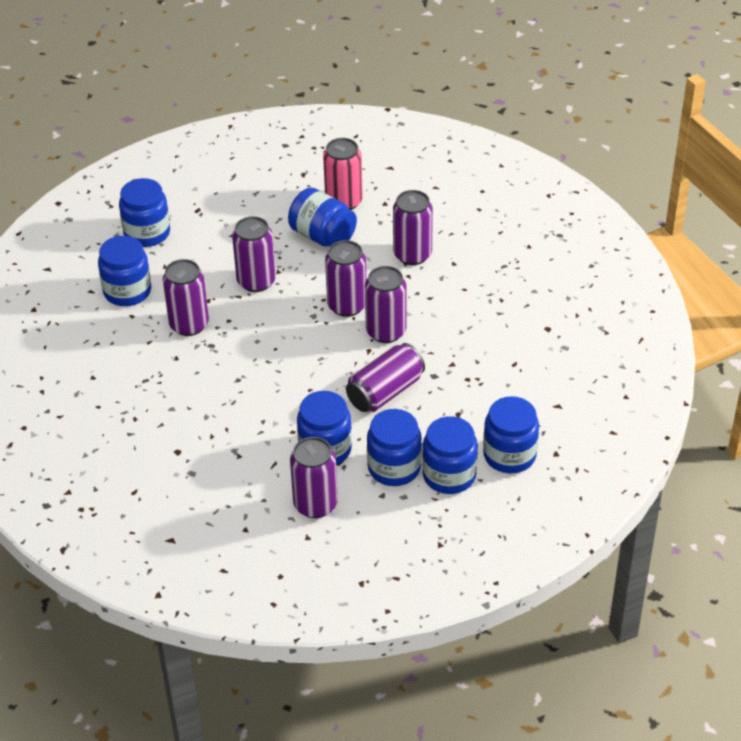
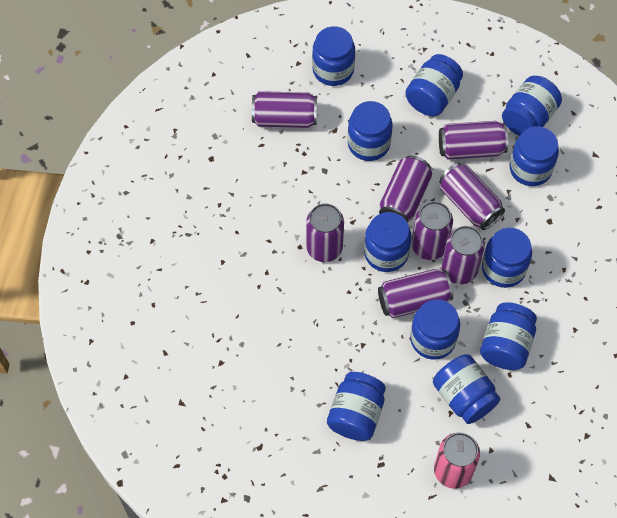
blue jar: [98,236,151,306] [119,178,170,247] [288,187,357,247] [297,391,352,465] [367,409,422,486] [422,416,478,494] [483,396,539,473] = 7 -> [312,26,355,86] [327,372,386,441] [348,101,392,161] [364,212,411,272] [405,54,463,116] [410,299,460,360] [433,354,500,424] [480,302,537,370] [482,227,532,288] [502,76,562,136] [509,126,559,186] = 11
purple can: [163,259,209,336] [232,216,276,292] [290,437,338,518] [325,240,366,317] [346,343,425,412] [365,266,406,343] [393,190,433,265] = 7 -> [252,91,317,128] [306,203,344,262] [378,269,453,318] [379,156,432,223] [412,201,453,260] [439,121,508,160] [439,163,505,230] [442,226,485,284] = 8

